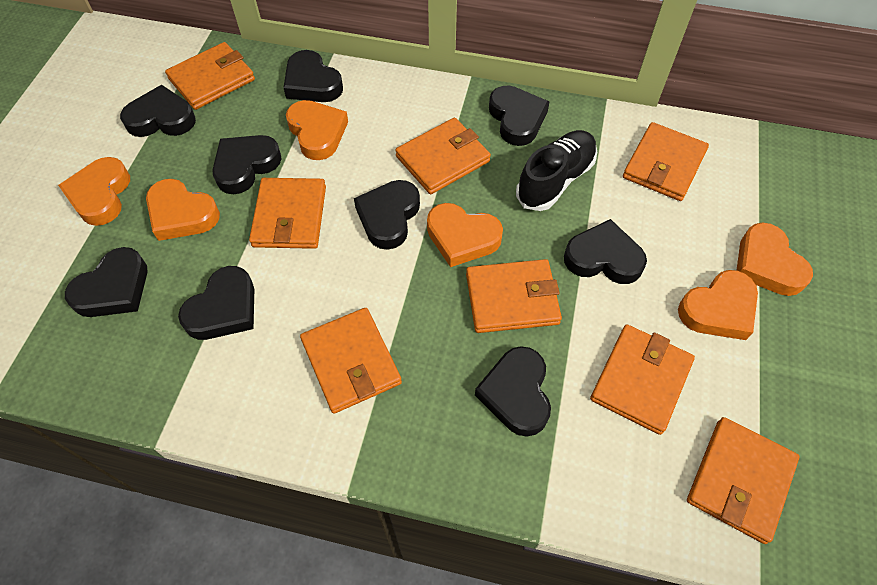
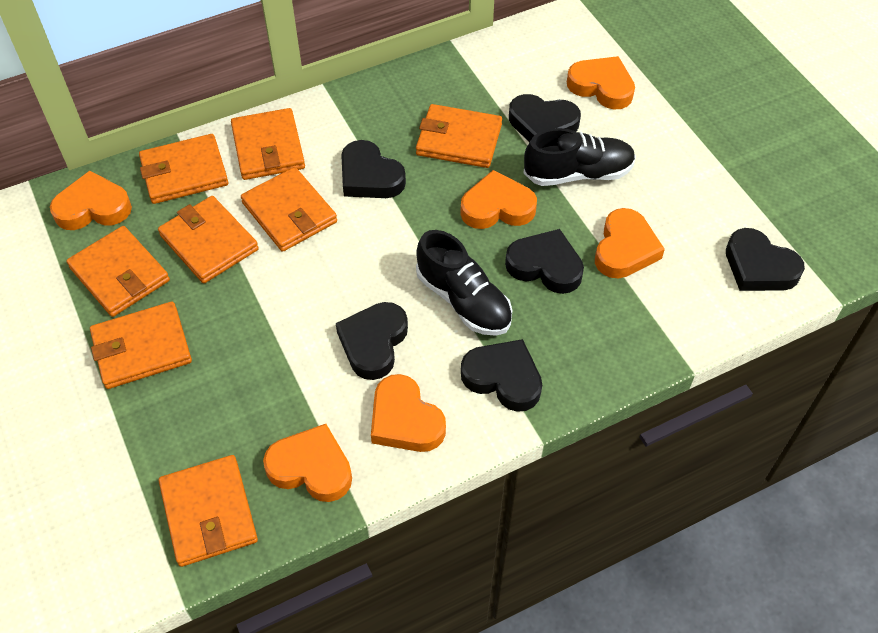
black heart: [65,247,148,317] [120,85,196,137] [178,266,254,340] [212,135,282,194] [284,50,343,102] [354,180,420,250] [475,346,551,437] [489,86,550,146] [564,219,647,284] = 9 -> [336,302,408,380] [341,140,406,198] [461,339,542,412] [505,229,584,294] [509,94,581,142] [726,228,805,291] = 6
black shoe: [516,130,597,211] = 1 -> [416,230,513,336] [524,128,636,186] = 2

